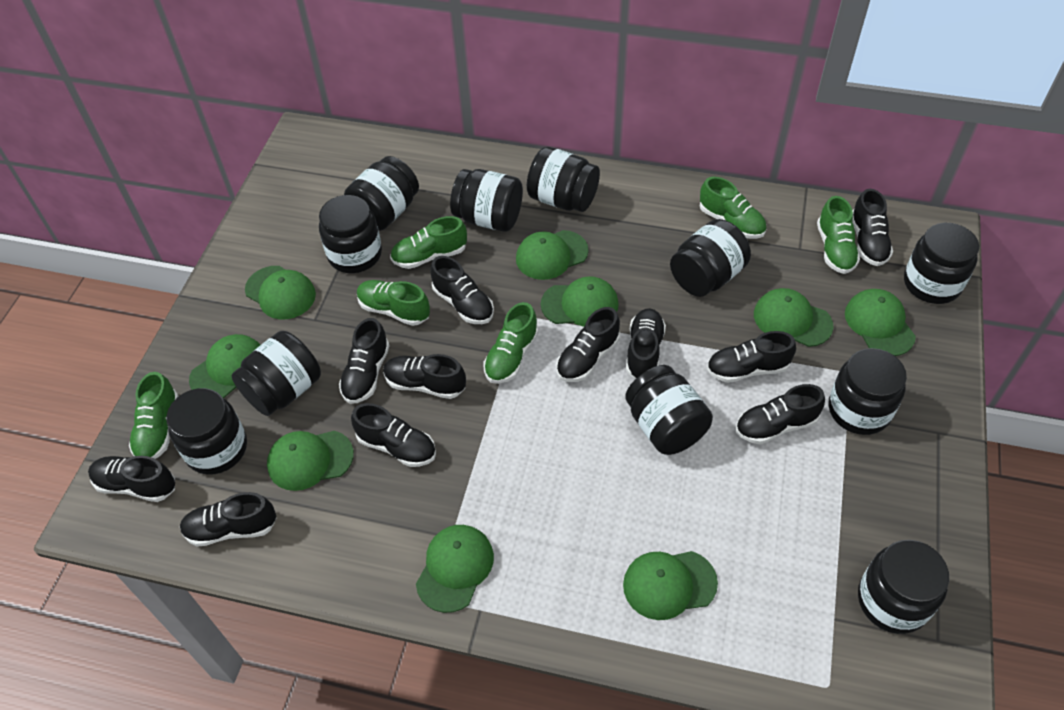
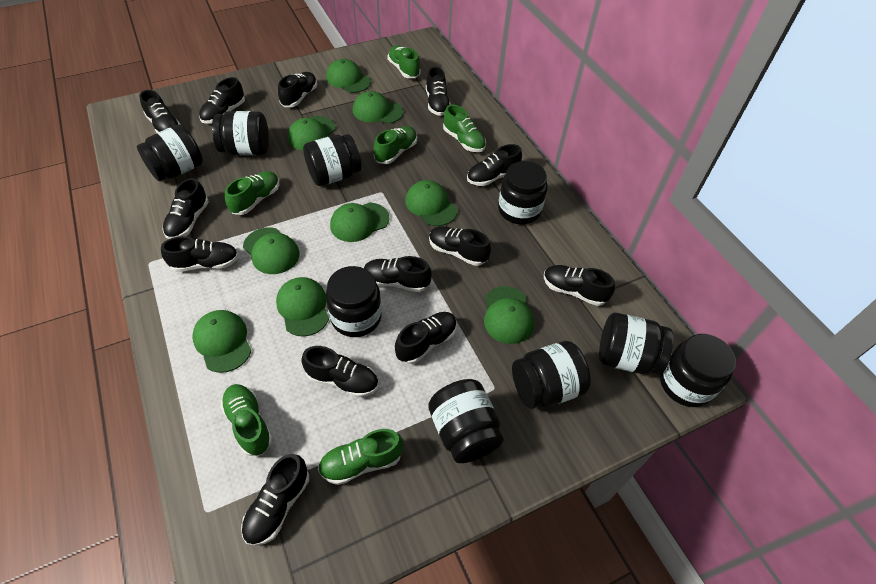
black jar: [166,388,247,475] [231,331,321,416] [319,195,382,273] [344,156,419,231] [450,169,523,232] [527,147,600,212] [625,365,713,455] [670,219,751,297] [828,348,907,435] [858,540,949,634] [904,223,979,304] = 11 -> [137,125,203,181] [212,111,269,155] [303,134,361,186] [326,266,382,337] [428,379,504,463] [498,161,548,224] [512,341,591,409] [599,313,673,375] [660,334,736,407] = 9
black shoe: [88,456,175,502] [180,492,277,547] [339,318,390,404] [351,403,436,467] [383,354,466,399] [430,256,494,324] [556,307,620,382] [626,308,666,379] [707,331,796,383] [736,384,825,444] [852,189,893,266] = 11 -> [139,90,181,133] [161,236,239,272] [163,178,209,239] [199,77,245,124] [241,454,309,546] [278,72,317,107] [301,346,378,398] [364,256,432,292] [395,312,457,364] [426,67,451,116] [429,226,491,266] [467,144,522,186] [544,265,615,306] = 13

